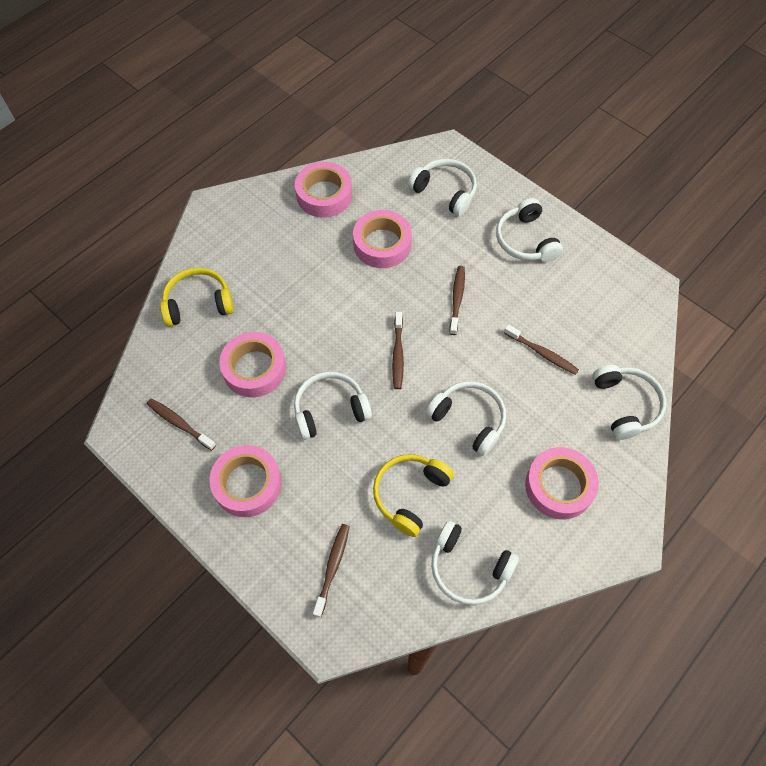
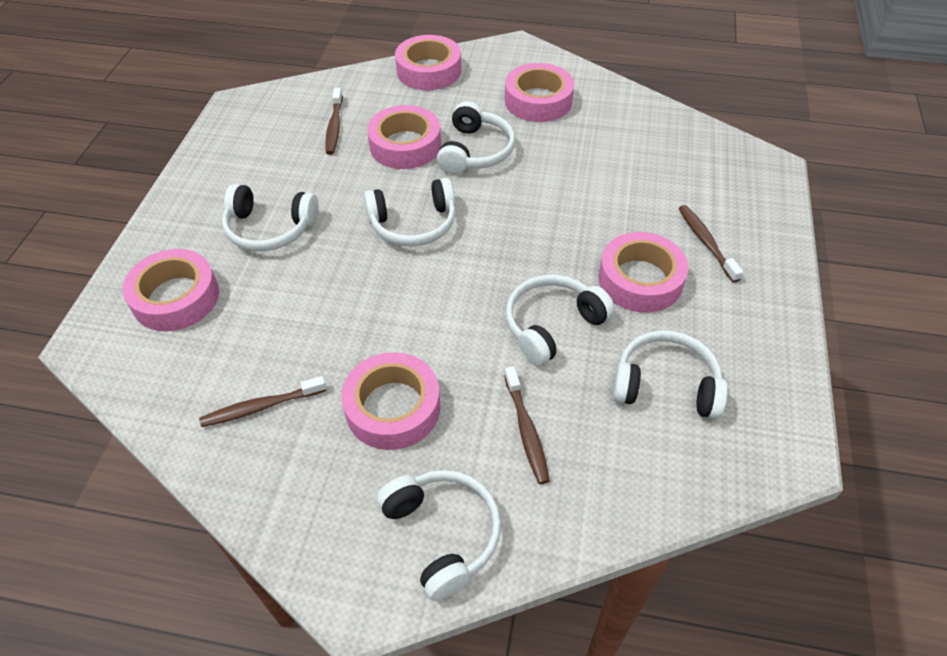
brown toothbrush: [147,398,216,451] [313,524,350,618] [392,312,404,389] [449,266,465,335] [504,324,579,375] = 5 -> [199,376,327,427] [325,88,343,155] [504,366,550,484] [678,205,743,282] = 4
pink tape: [209,445,282,517] [219,332,286,397] [295,162,352,218] [353,210,412,268] [525,447,599,519] = 5 -> [123,249,219,331] [341,352,440,450] [367,105,441,169] [395,35,461,90] [505,63,574,122] [598,232,689,313] = 6
yellow headphones: [160,268,234,326] [373,454,454,537] = 2 -> none = 0

